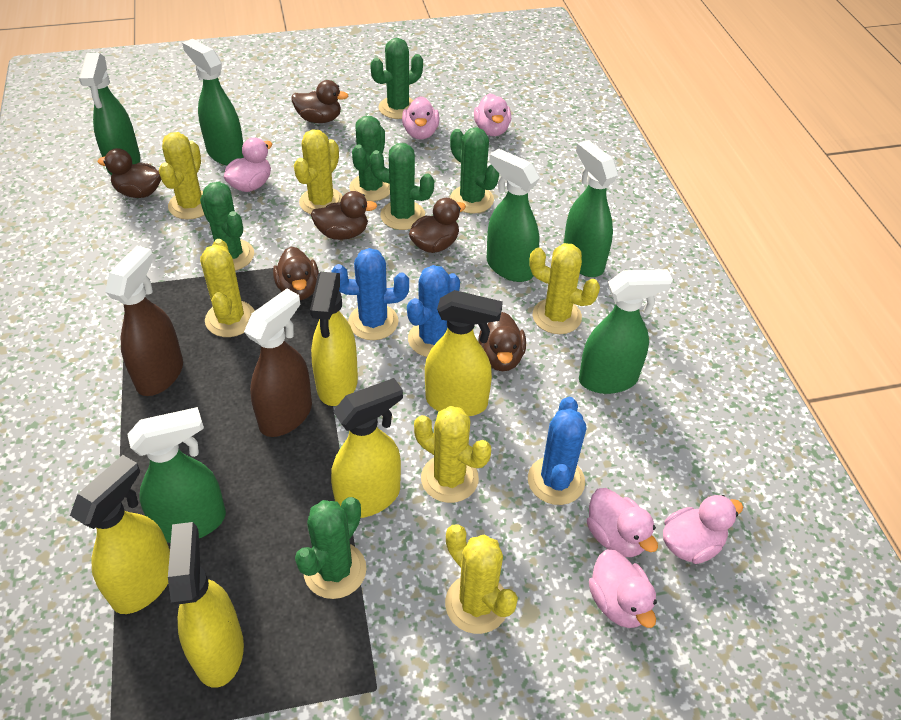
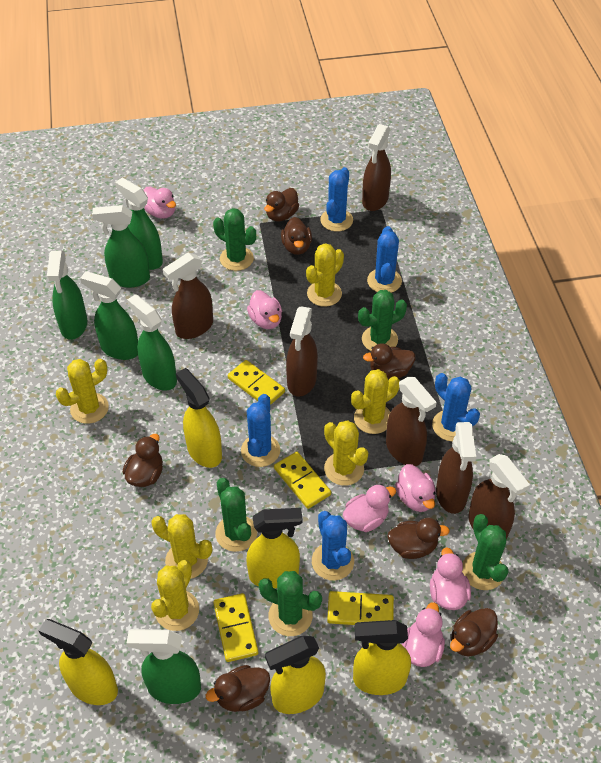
blue cactus: [332,248,409,340] [407,265,460,357] [528,397,587,505] = 3 -> [241,394,280,467] [312,511,354,581] [320,167,353,232] [367,226,402,293] [432,373,480,441] = 5
brown duck: [98,148,161,198] [273,247,319,300] [291,80,348,123] [311,191,377,240] [409,198,466,253] [478,312,526,371] = 6 -> [123,434,163,487] [206,665,270,712] [264,188,299,221] [281,217,312,255] [363,343,416,379] [387,518,450,559] [450,608,498,656] = 7
brown spray bottle: [105,246,183,396] [244,289,312,437] = 2 -> [163,253,213,339] [286,306,318,397] [362,124,391,211] [386,377,437,466] [436,422,476,514] [468,454,530,540] = 6
green cactus: [200,182,254,271] [295,497,366,599] [349,116,390,201] [369,143,434,230] [370,38,423,119] [450,127,499,213] = 6 -> [213,208,256,271] [215,478,257,552] [259,571,322,636] [358,290,407,351] [462,514,509,590] = 5
yellow domino: none = 0 -> [213,593,258,662] [228,360,285,405] [274,452,331,509] [327,591,394,625] = 4

